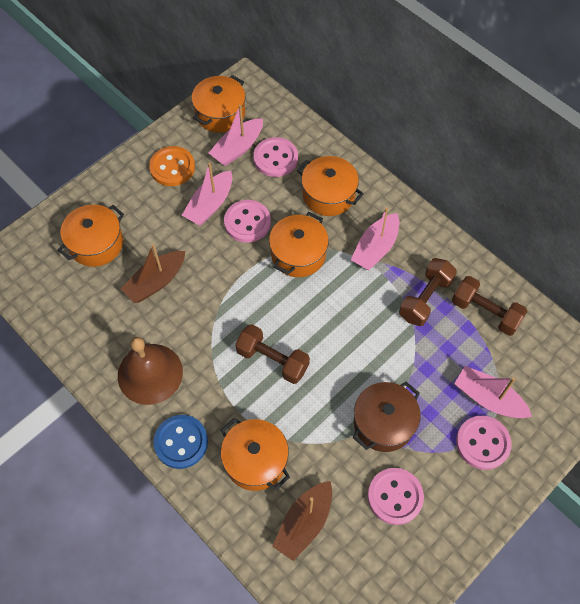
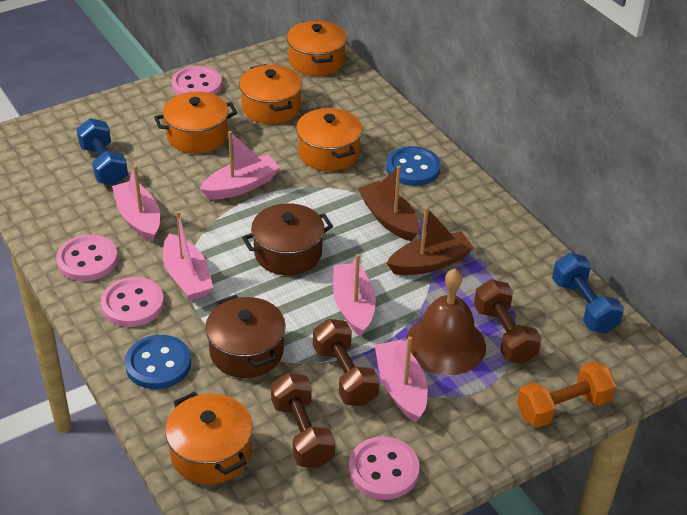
blue button: [153,415,208,469] = 1 -> [125,335,191,389] [386,146,441,186] = 2
blue dumbbell: none = 0 -> [76,118,128,185] [552,253,624,334] = 2
brown pot: [353,382,420,452] = 1 -> [205,295,286,378] [242,203,333,275] = 2
orange button: [149,146,195,186] = 1 -> none = 0
orange dumbbell: none = 0 -> [517,361,616,428] = 1
pink boat: [182,162,232,226] [209,105,263,166] [351,208,399,270] [454,366,532,418] = 4 -> [112,165,160,242] [163,211,213,301] [200,131,280,200] [333,254,376,336] [375,336,428,422] = 5

